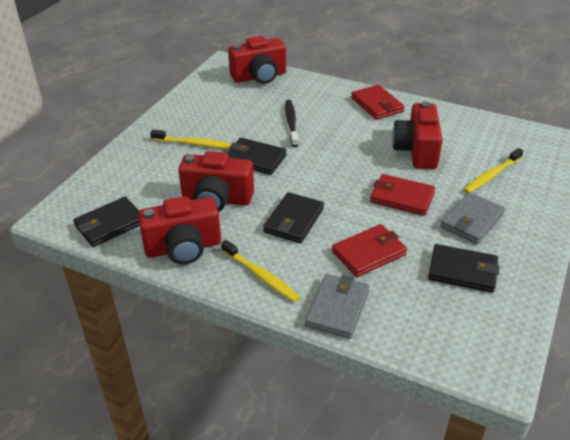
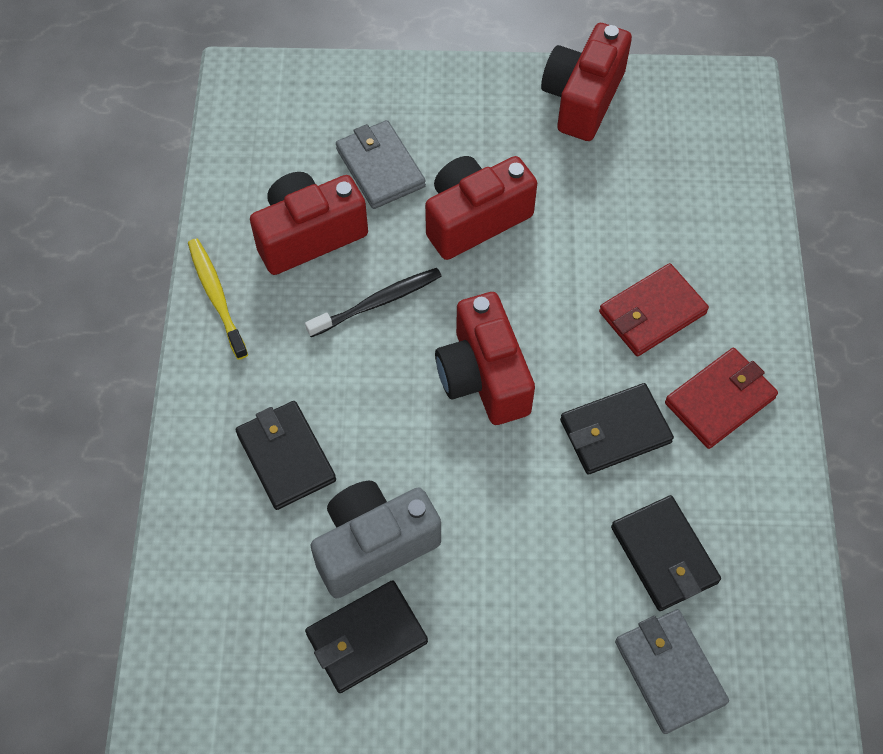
grey camera: none = 0 -> [310,481,441,598] = 1
red wallet: [332,224,407,277] [351,85,404,120] [370,174,435,216] = 3 -> [599,263,709,356] [665,348,778,449] = 2
yellow toothbrush: [150,130,231,149] [221,240,300,302] [464,148,524,193] = 3 -> [188,239,248,360] = 1

